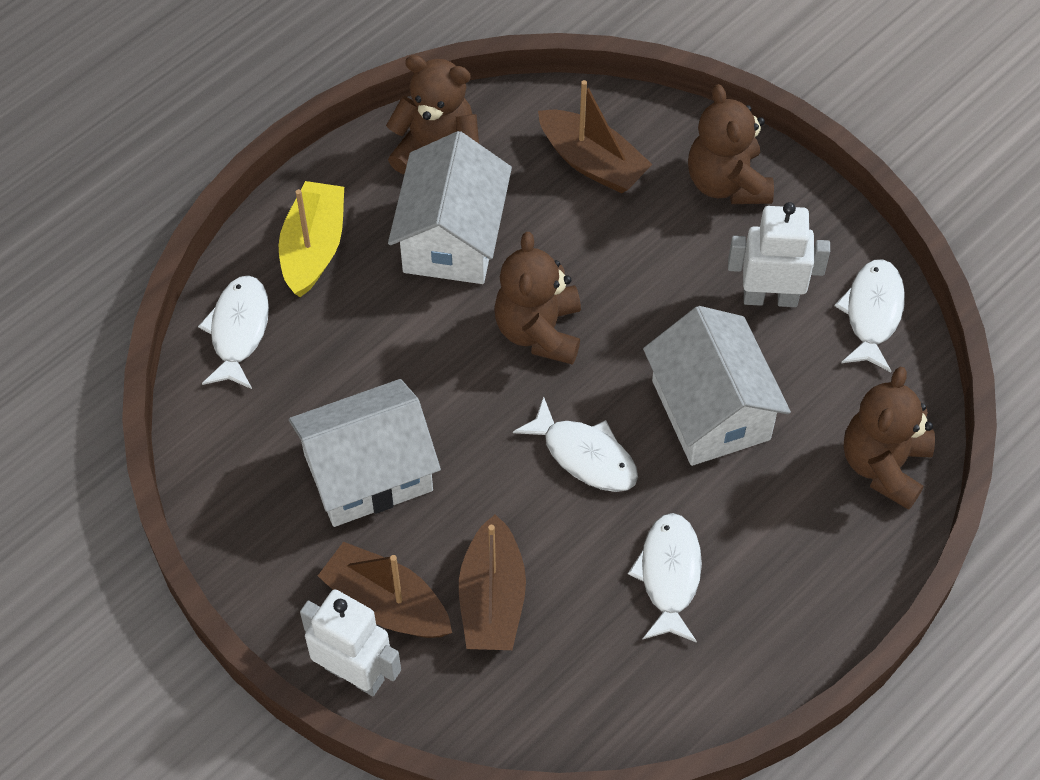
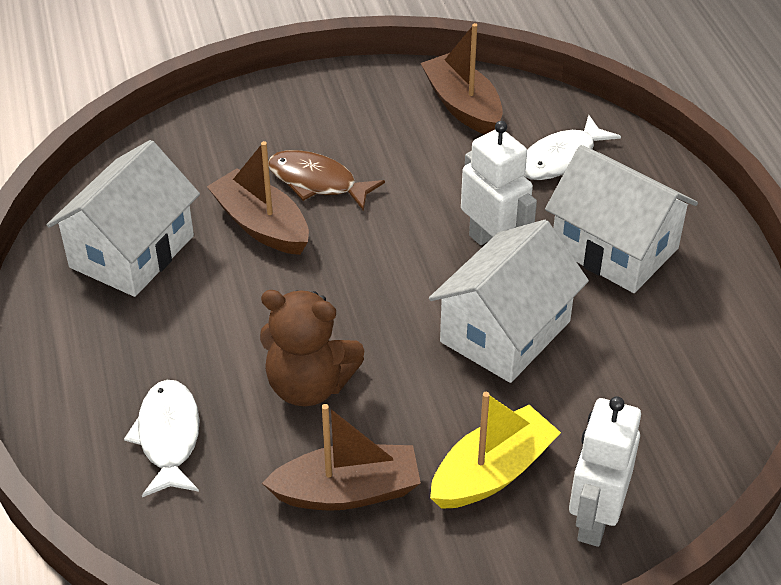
brown fish: none = 0 -> [268,150,385,211] = 1
brown teddy bear: [386,55,479,174] [494,232,581,365] [688,84,774,204] [844,366,935,510] = 4 -> [260,290,364,406] = 1
white fish: [198,275,269,389] [513,397,638,492] [628,513,702,643] [835,259,905,372] = 4 -> [124,380,200,497] [523,115,621,180] = 2

